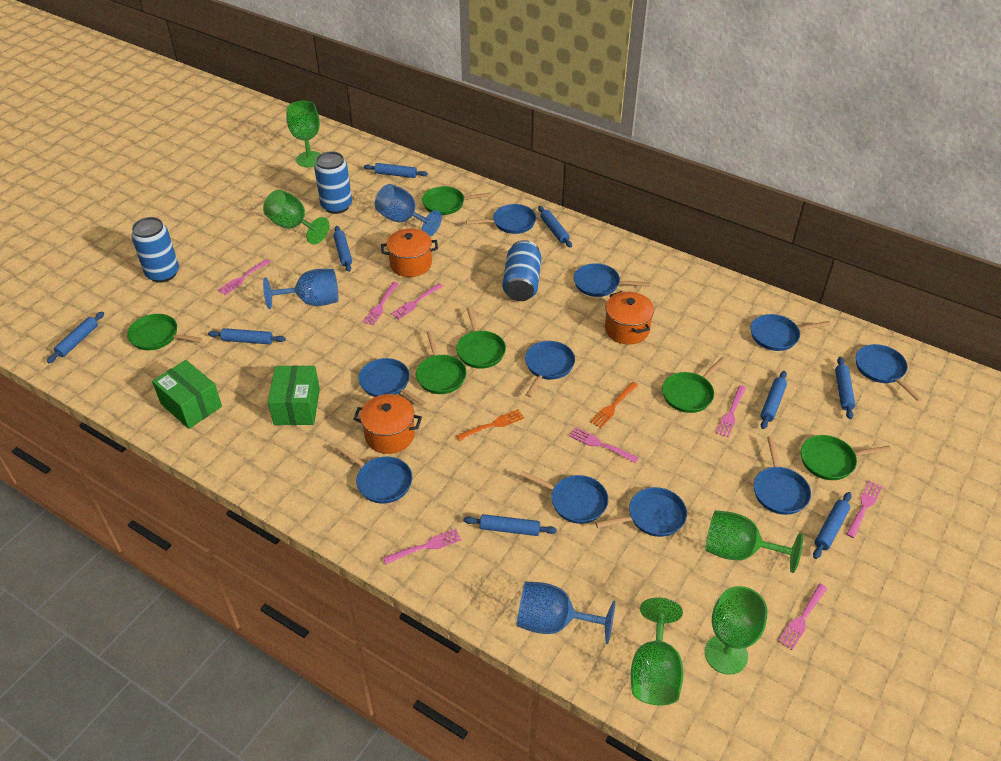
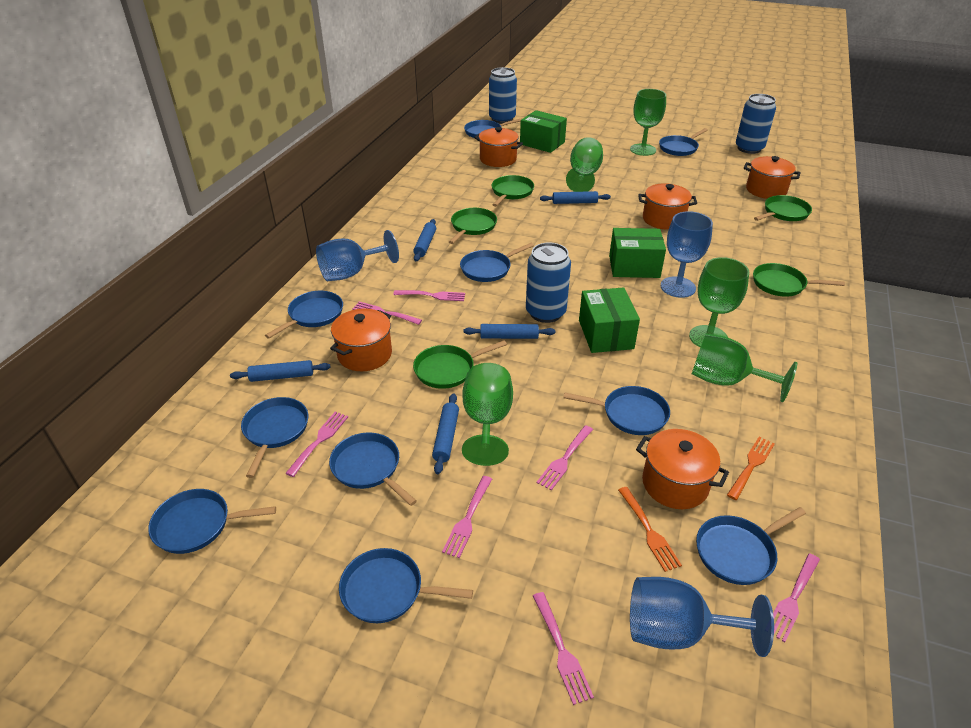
blue rolling pin: [47,311,104,363] [208,328,286,344] [333,226,352,272] [364,163,428,178] [464,514,557,536] [538,206,572,248] [761,371,787,429] [813,492,852,559] [835,357,855,419] = 9 -> [230,360,331,382] [413,219,436,261] [432,393,459,474] [464,324,555,339] [540,191,611,204] = 5
green box: [152,360,222,429] [268,365,320,425] = 2 -> [520,110,567,153] [579,287,640,353] [609,228,666,278] = 3
green pan: [127,314,203,350] [416,330,467,394] [422,186,492,215] [456,307,506,369] [662,357,726,413] [801,435,891,480] = 6 -> [413,340,507,389] [449,208,497,244] [492,175,534,207] [753,263,845,297] [754,195,812,221] = 5
orange pot: [353,394,422,454] [381,228,438,277] [605,291,654,345] = 3 -> [330,309,392,371] [474,127,523,167] [636,429,729,509] [638,183,697,230] [744,156,801,199] = 5
pink fork: [218,259,271,295] [363,282,399,326] [383,529,461,564] [391,283,443,319] [569,427,638,463] [716,385,746,437] [778,584,828,650] [846,480,883,538] = 8 -> [285,412,348,477] [352,301,422,325] [393,290,465,301] [442,476,492,558] [533,592,594,705] [536,425,593,490] [773,553,820,642] = 7

